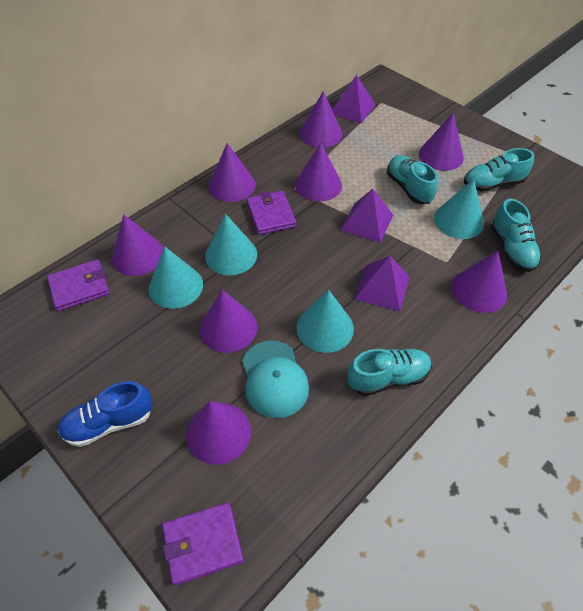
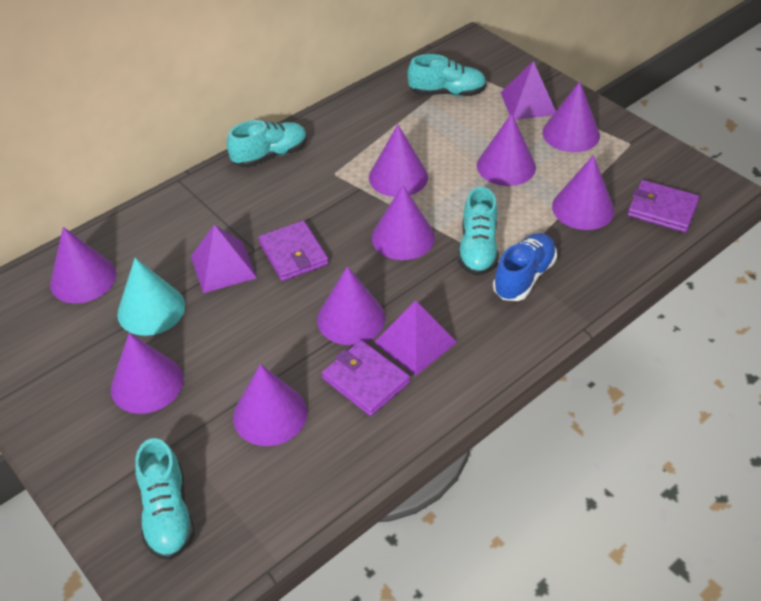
purple cone: [112,214,163,276] [186,401,251,465] [200,290,257,353] [209,143,256,202] [295,143,342,202] [300,91,342,148] [419,113,464,171] [452,251,507,313] = 8 -> [50,227,116,304] [111,333,184,414] [233,364,308,446] [317,266,385,345] [369,125,428,197] [372,185,435,260] [477,113,536,186] [542,81,600,152] [552,155,615,230] = 9
turquoise cap: [242,341,309,418] = 1 -> none = 0
turquoise cone: [149,246,203,309] [205,214,257,275] [296,290,354,353] [434,179,484,239] = 4 -> [117,258,185,336] = 1

